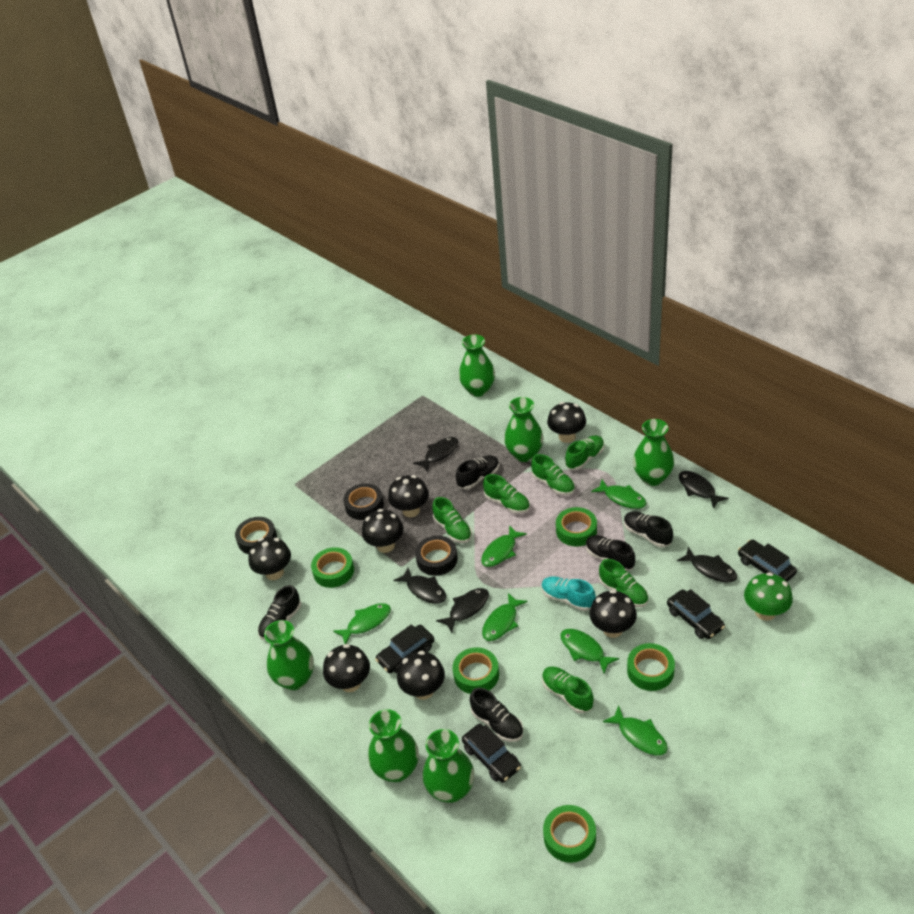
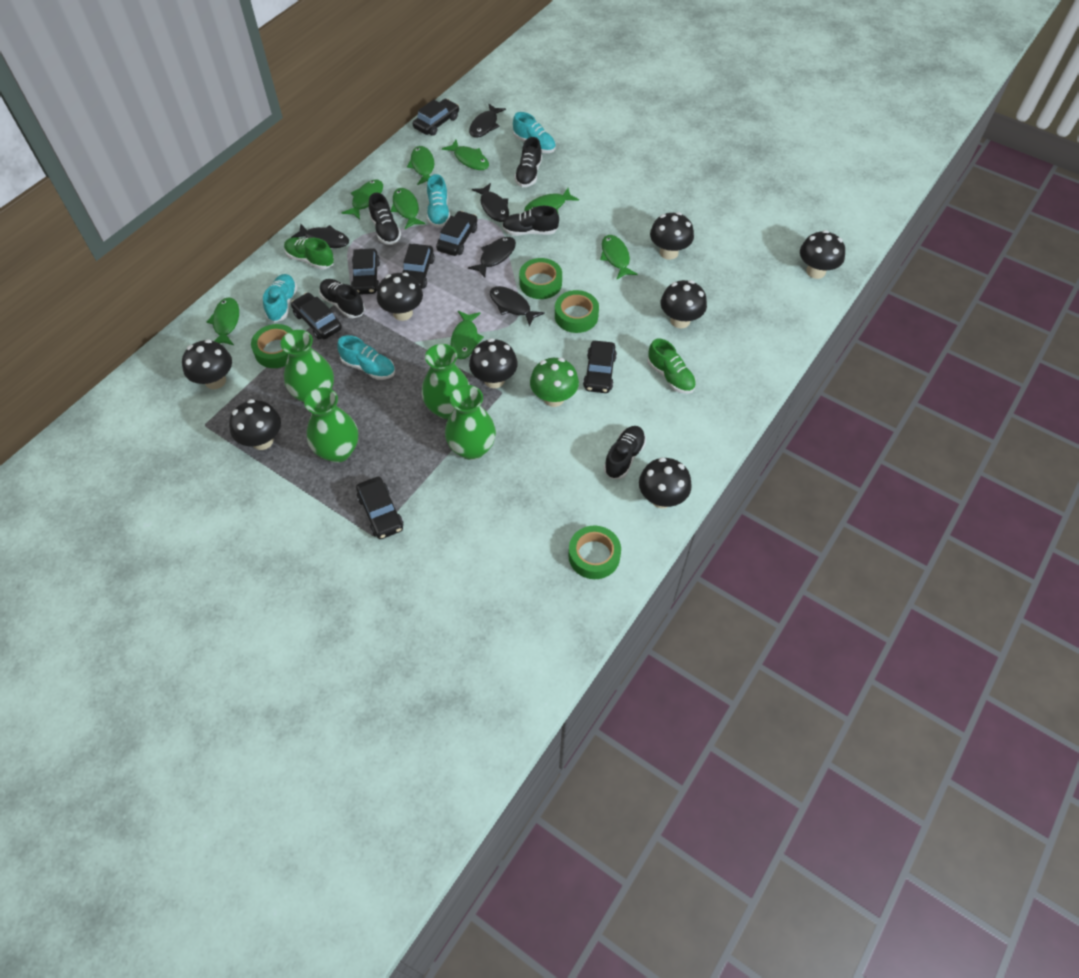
black car: [375,624,434,673] [462,724,521,783] [667,589,725,639] [738,540,797,582] = 4 -> [291,293,342,339] [351,248,380,295] [356,477,403,539] [402,244,435,289] [413,99,459,136] [436,211,477,256] [583,341,617,393] = 7
black mushroom: [248,537,291,580] [323,644,370,692] [362,509,404,553] [388,475,429,517] [397,651,445,700] [547,402,586,443] [589,590,637,638] = 7 -> [182,339,232,389] [229,399,281,450] [377,273,423,321] [469,338,518,388] [639,457,692,508] [650,212,694,260] [661,280,707,328] [800,230,845,279] = 8
black tape: [235,517,277,554] [343,483,384,520] [415,536,458,576] = 3 -> none = 0
green fish: [333,603,391,644] [481,525,527,567] [482,593,527,641] [560,629,619,673] [591,480,646,509] [603,705,668,755] = 6 -> [207,297,239,345] [342,179,383,220] [391,188,425,229] [407,146,434,185] [442,140,489,170] [451,311,484,359] [524,188,579,213] [600,235,638,279] = 8
green shoe: [432,497,472,543] [483,474,530,514] [531,454,575,495] [542,666,594,713] [565,435,604,470] [599,559,648,607] = 6 -> [284,237,334,270] [647,339,696,394] = 2
green tape: [311,547,354,588] [452,647,499,694] [543,805,596,863] [556,507,597,546] [627,643,675,691] = 5 -> [251,324,293,368] [519,258,562,299] [555,290,599,333] [568,526,621,579] = 4
green vase: [264,620,314,690] [368,709,419,782] [423,729,474,803] [459,335,495,397] [504,397,544,462] [633,419,674,486] = 6 -> [281,330,334,402] [304,387,358,463] [422,344,470,419] [445,385,496,460] = 4
turquoise shoe: [541,576,596,611] = 1 -> [263,274,297,323] [337,335,395,380] [427,174,450,228] [513,112,556,153] = 4

